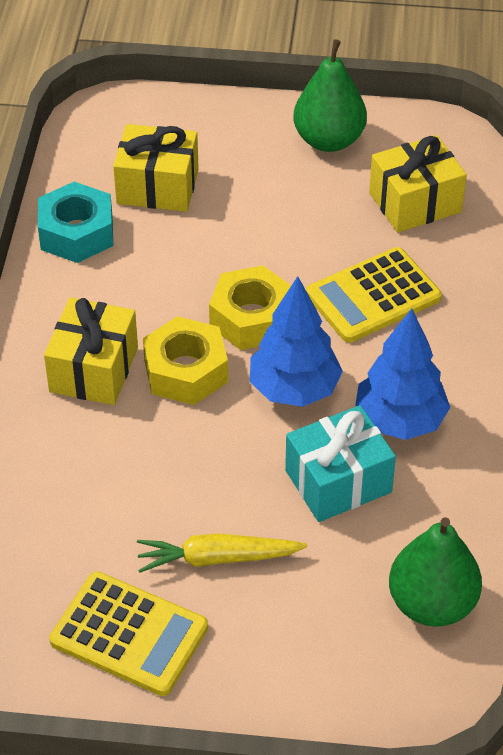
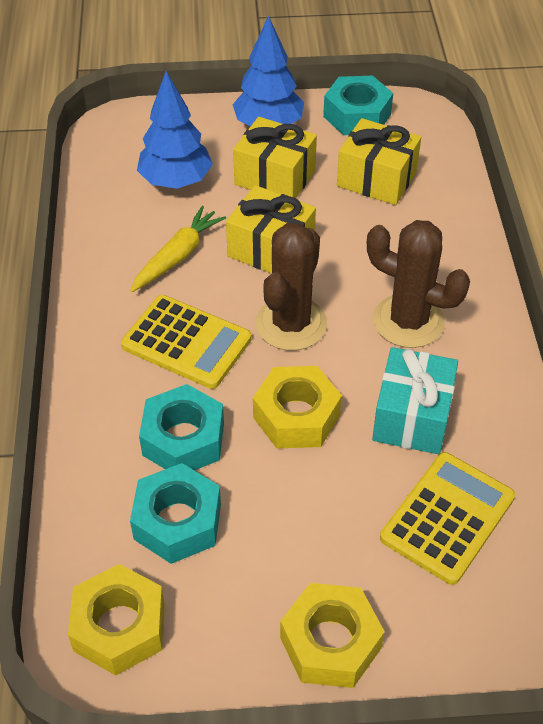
brown cactus: none = 0 -> [256,223,327,351] [367,220,470,348] = 2
green pear: [293,39,367,152] [389,517,482,627] = 2 -> none = 0
turquoise nut: [38,182,113,263] = 1 -> [130,463,221,564] [139,384,224,470] [323,76,393,135] = 3
yellow nut: [143,316,228,405] [209,265,291,350] = 2 -> [68,564,165,675] [253,366,342,448] [280,583,385,688] = 3

